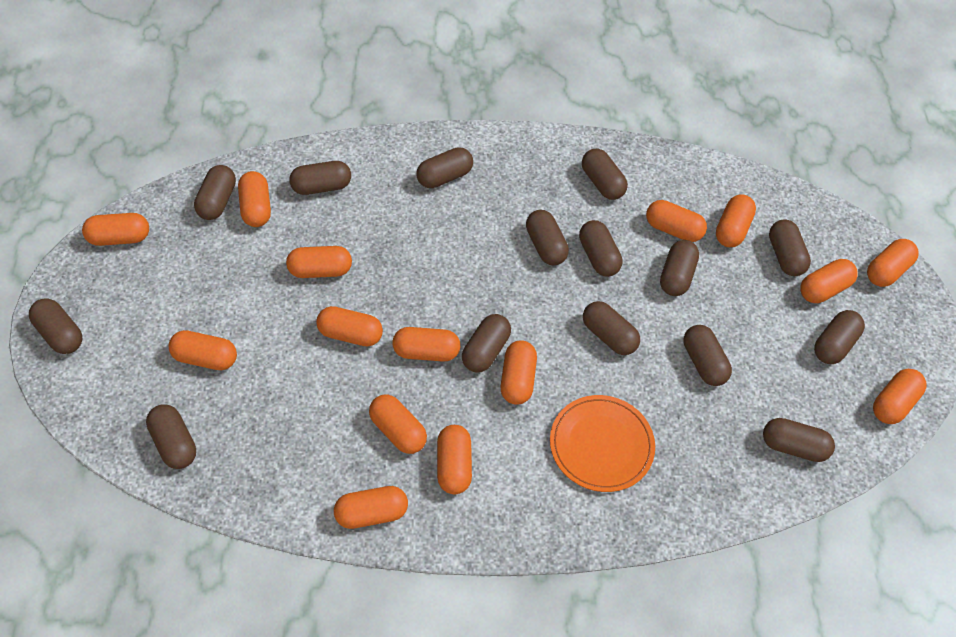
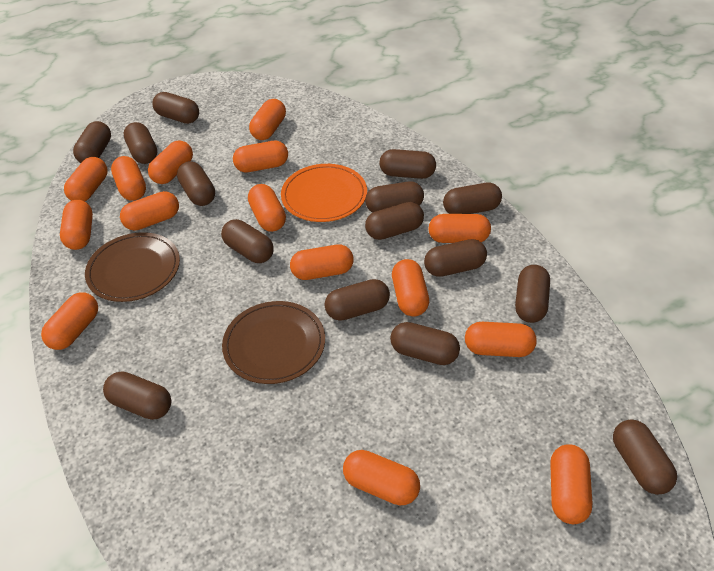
brown plate: none = 0 -> [85,232,180,302] [222,301,325,384] = 2

